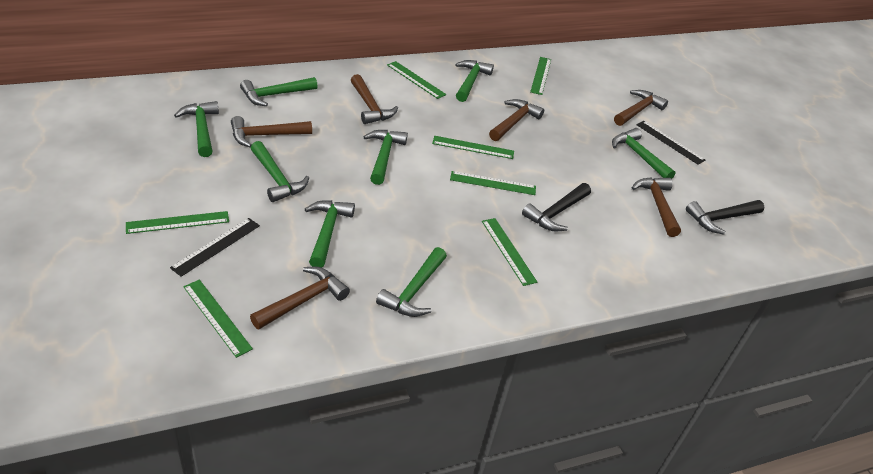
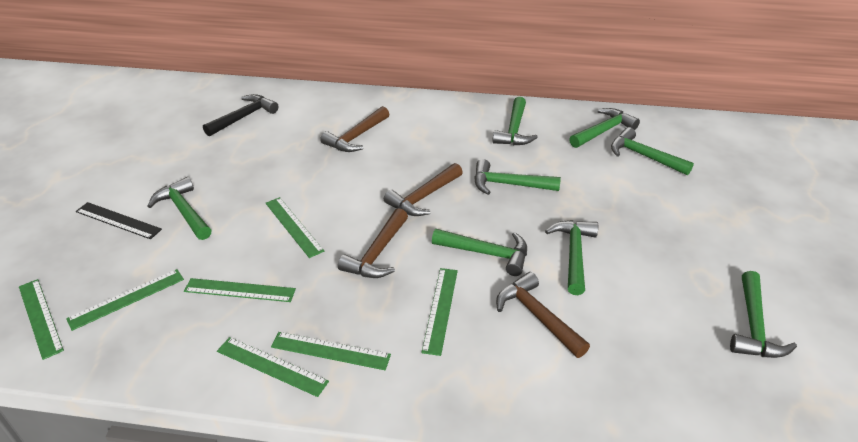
black hammer: [522,183,591,231] [686,200,764,235] = 2 -> [203,94,279,137] = 1
black ruler: [170,218,260,277] [637,121,705,165] = 2 -> [76,202,162,239] = 1
brown hammer: [231,116,312,147] [250,267,350,330] [351,74,398,124] [489,99,544,141] [614,90,668,126] [632,177,681,237] = 6 -> [320,106,390,152] [338,208,408,278] [384,163,463,216] [496,272,590,358] = 4

